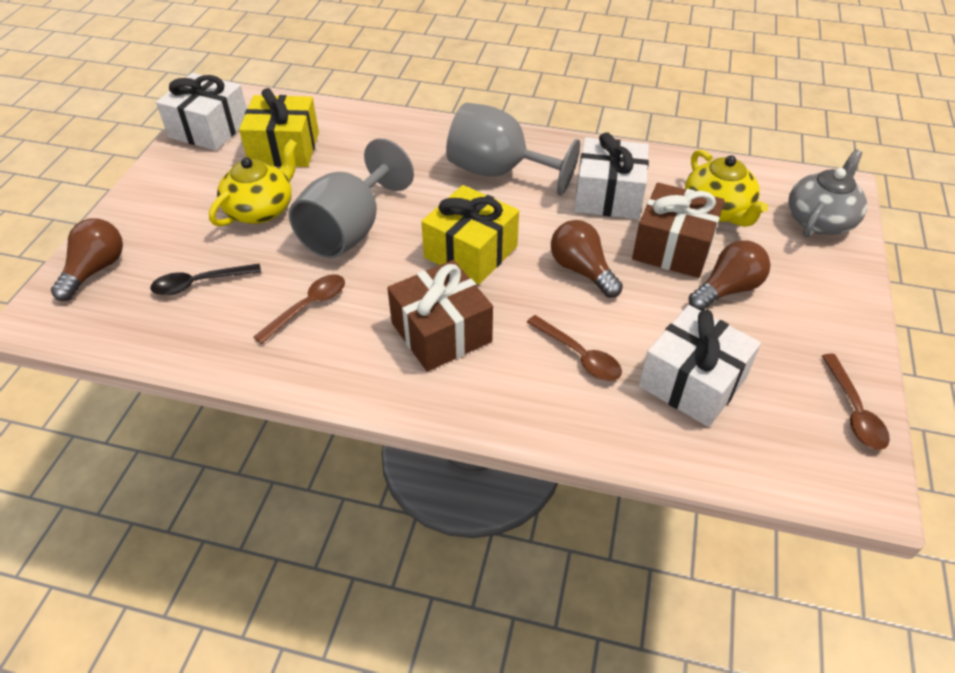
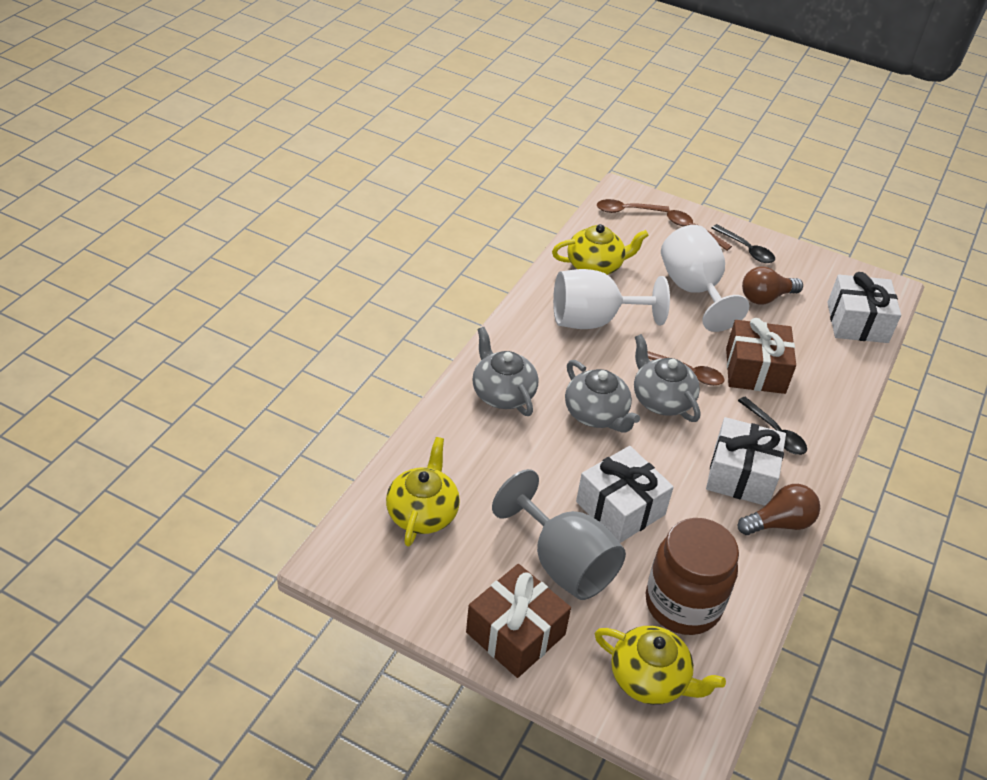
black spoon: [150,264,261,295] = 1 -> [712,224,775,263] [738,397,807,455] = 2
brown jar: none = 0 -> [646,518,739,635] = 1
brown light bulb: [51,219,123,301] [551,220,623,298] [689,240,770,311] = 3 -> [738,484,820,535] [742,266,803,305] = 2
grey goblet: [289,138,414,258] [446,103,580,196] = 2 -> [492,469,626,600] = 1
grey teapot: [788,149,867,237] = 1 -> [472,327,538,416] [565,360,640,433] [634,334,700,422] = 3
white goblet: none = 0 -> [553,269,670,329] [661,225,749,332] = 2
yellow gift: [239,88,319,167] [421,185,519,285] = 2 -> none = 0
yellow teapot: [209,139,297,226] [685,150,768,227] = 2 -> [386,437,460,547] [552,224,649,275] [595,626,726,705] = 3

